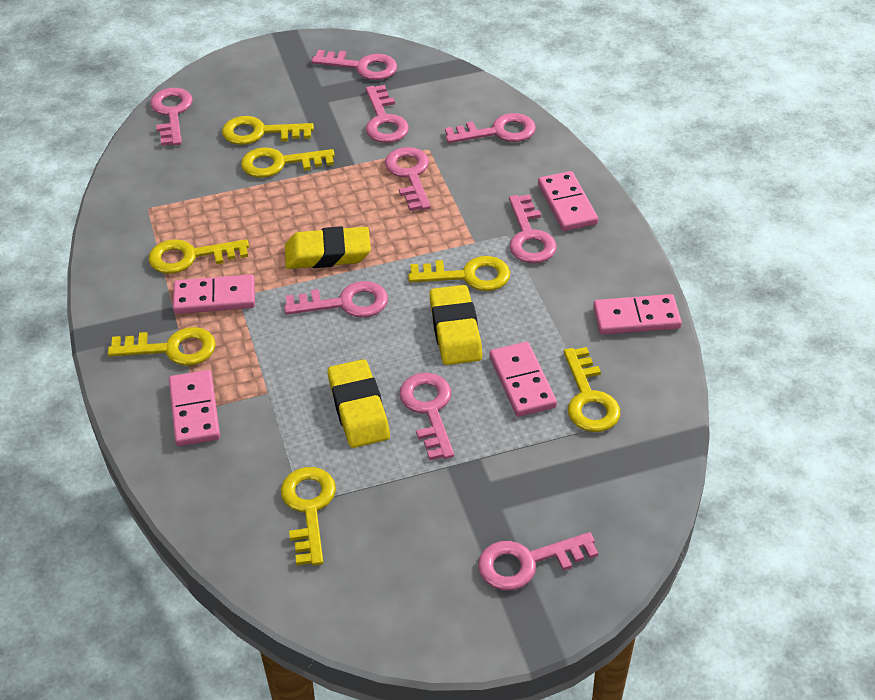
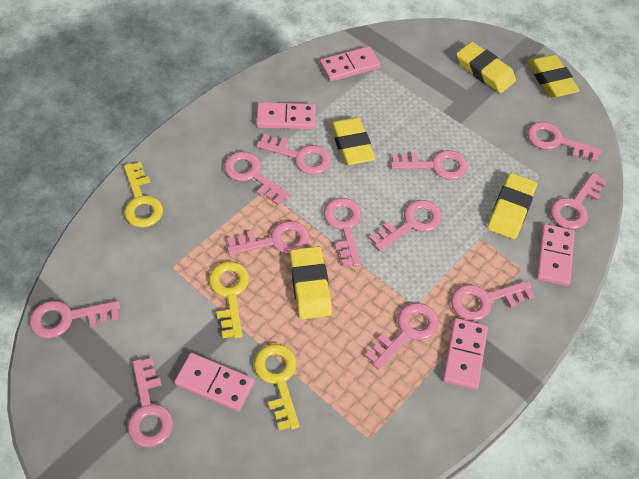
pink key: [150,88,193,146] [284,281,388,318] [312,50,397,80] [366,85,409,143] [385,147,431,211] [399,373,454,460] [445,113,536,143] [478,532,598,590] [509,194,557,263] = 9 -> [29,300,120,338] [127,358,173,447] [224,151,291,205] [227,221,309,255] [256,134,331,174] [323,198,362,267] [365,303,439,370] [369,200,442,251] [391,150,468,180] [451,281,535,321] [527,122,602,162] [550,173,607,229] = 12
yellow eraser: [285,226,371,269] [328,359,390,448] [429,285,483,365] = 3 -> [290,246,332,319] [330,117,375,165] [456,42,516,93] [487,173,537,239] [527,55,580,98] = 5
yellow key: [108,327,216,366] [148,239,249,274] [222,116,314,145] [241,147,335,178] [281,467,336,566] [408,256,510,291] [564,347,620,432] = 7 -> [124,162,163,228] [209,261,249,338] [254,344,300,431] = 3

